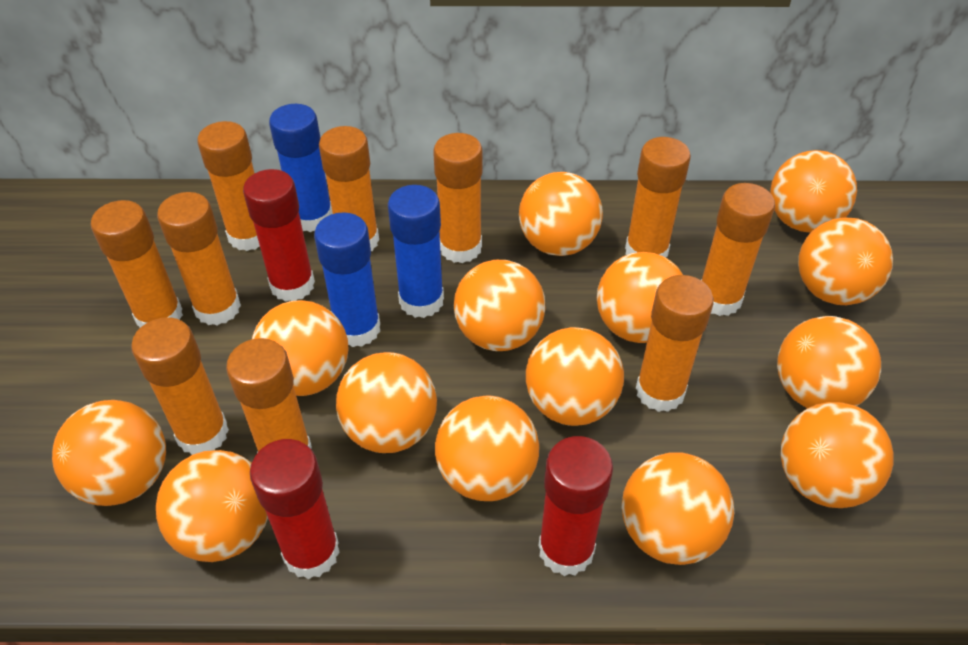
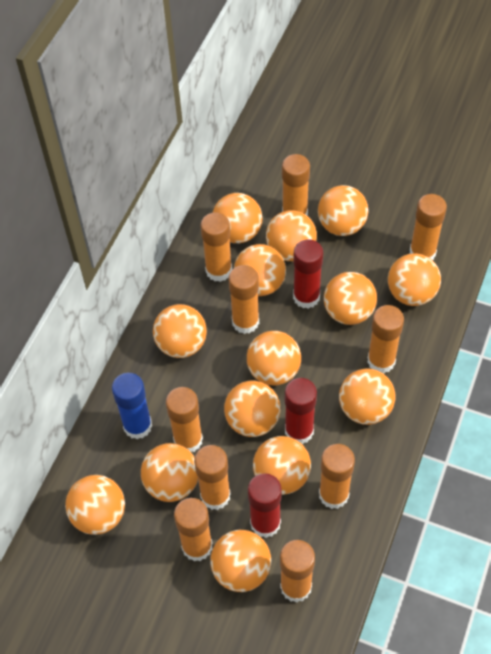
blue glue stick: [269,104,333,232] [314,212,380,347] [388,185,444,318] = 3 -> [112,373,152,439] = 1

